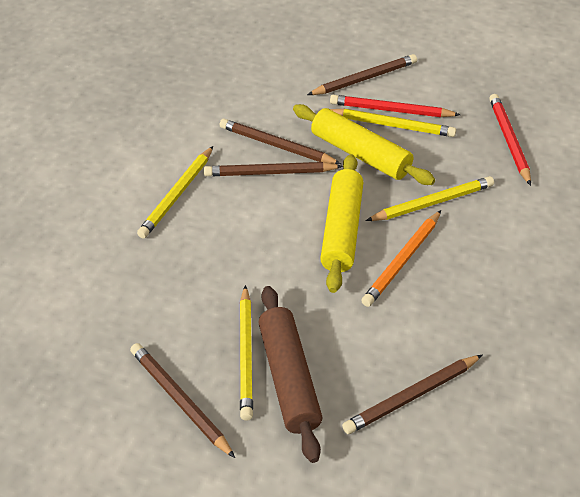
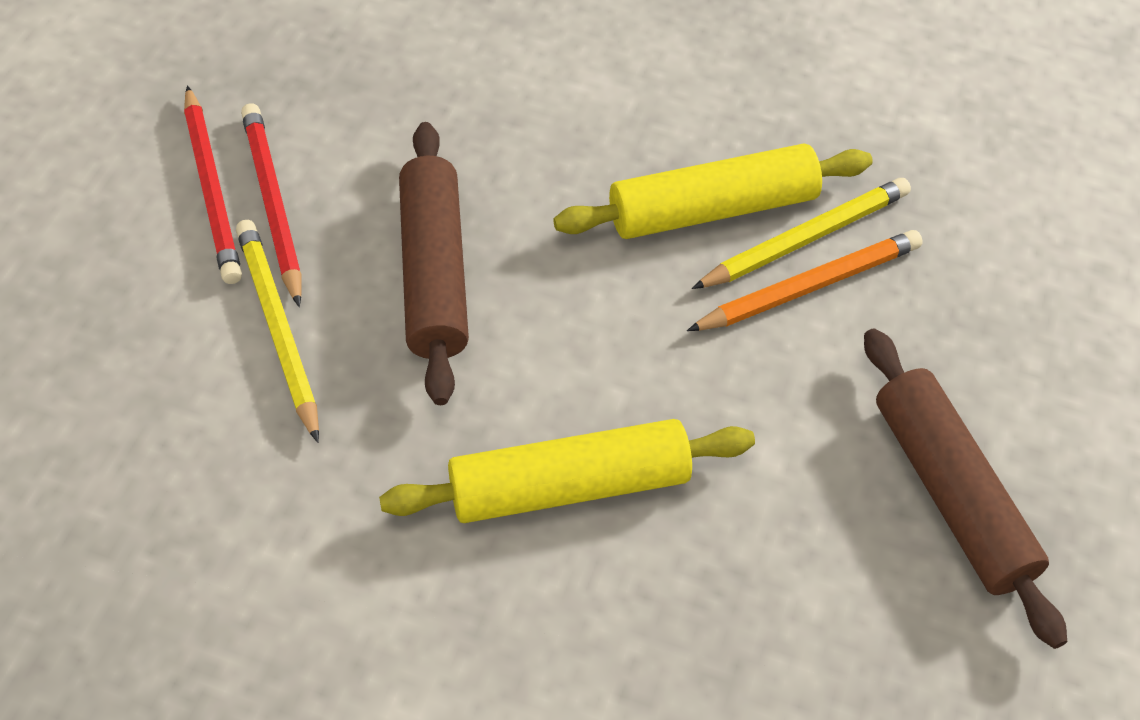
brown pencil: [130,343,235,458] [204,162,343,176] [220,119,341,164] [307,54,417,95] [342,355,482,434] = 5 -> none = 0
brown rolling pin: [258,286,322,463] = 1 -> [399,122,469,405] [864,328,1068,649] = 2
yellow pencil: [137,146,213,239] [240,285,253,421] [330,109,456,137] [366,176,494,221] = 4 -> [236,220,319,443] [692,178,911,289] = 2

